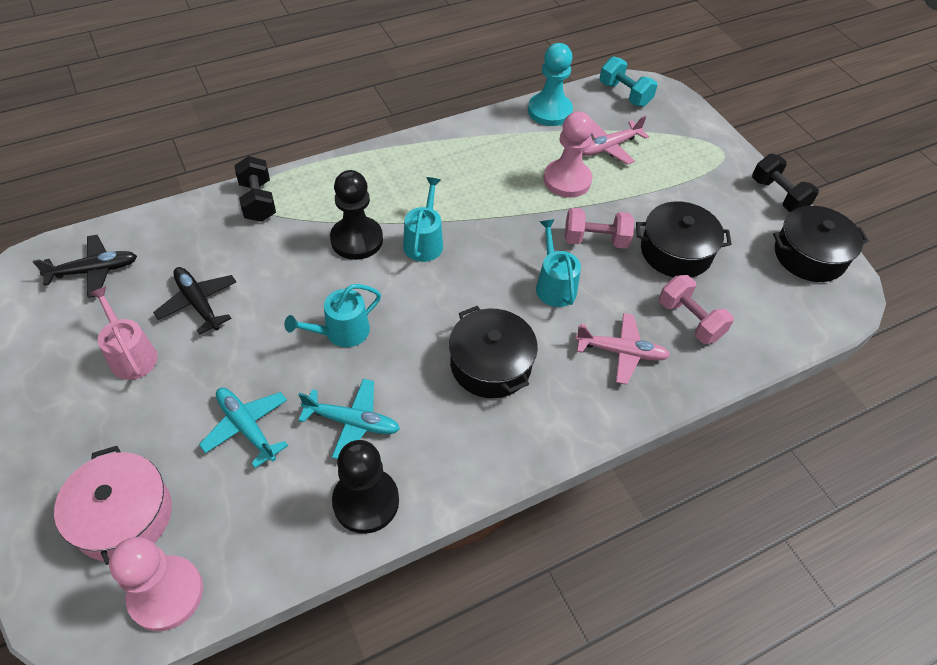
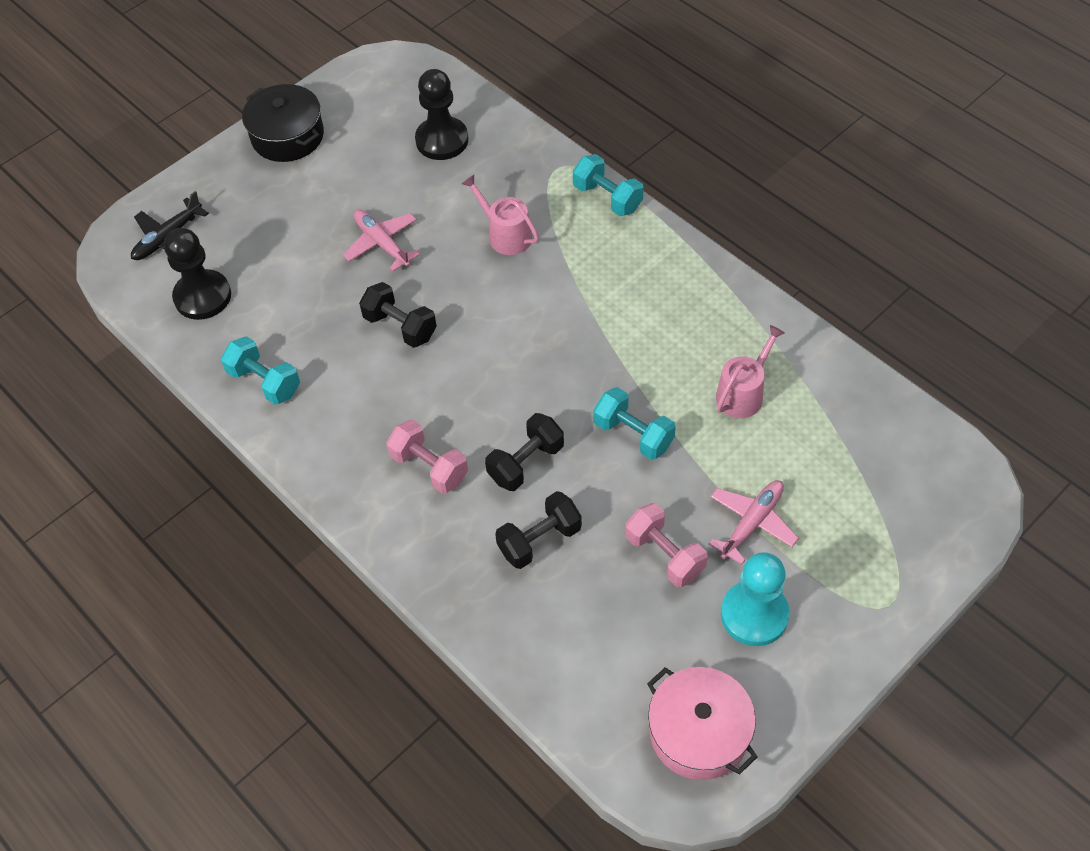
black dumbbell: [234,156,276,222] [752,154,819,212] = 2 -> [359,282,437,348] [485,413,564,491] [495,491,582,569] = 3
black plane: [33,235,137,298] [153,267,236,335] = 2 -> [131,191,209,260] = 1
black pot: [449,306,538,398] [636,201,732,278] [773,206,869,282] = 3 -> [242,84,324,162] = 1
pink pawn: [109,537,203,631] [544,111,593,197] = 2 -> none = 0
pink watering can: [89,287,158,380] = 1 -> [462,175,539,255] [716,325,785,418] = 2
turquoise dumbbell: [599,56,657,107] = 1 -> [221,336,300,405] [573,154,644,216] [594,387,676,460] = 3
turquoise plane: [199,388,288,468] [298,379,400,459] = 2 -> none = 0
turquoise watering can: [284,284,381,347] [403,177,443,262] [536,219,581,307] = 3 -> none = 0

